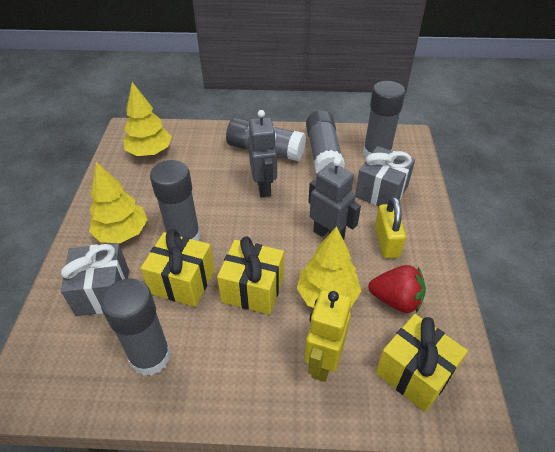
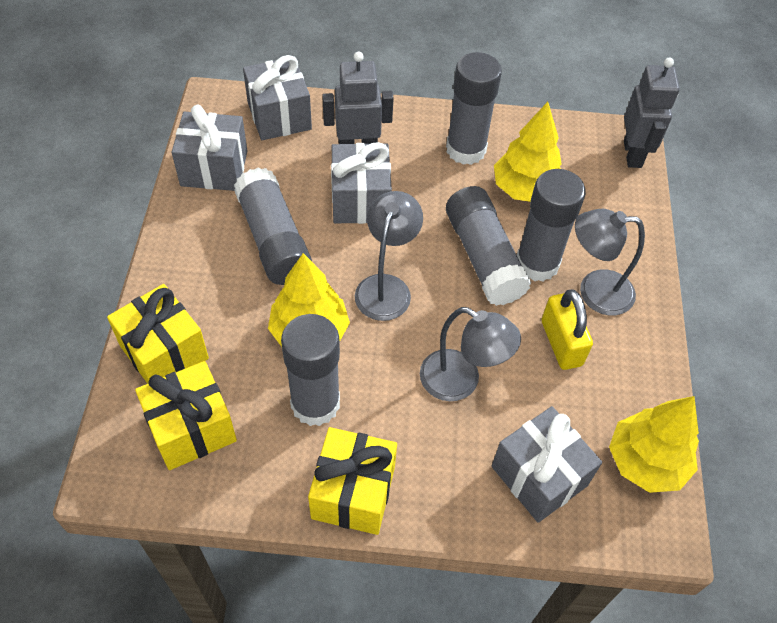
grey gift: [61,243,129,316] [355,146,415,206] = 2 -> [172,105,247,191] [243,55,312,140] [331,142,392,224] [492,406,602,523] = 4
grey lamp: none = 0 -> [355,191,423,321] [420,307,521,401] [575,209,645,316] = 3
red strawberry: [368,265,426,313] = 1 -> none = 0
yellow robot: [305,290,351,382] = 1 -> none = 0

